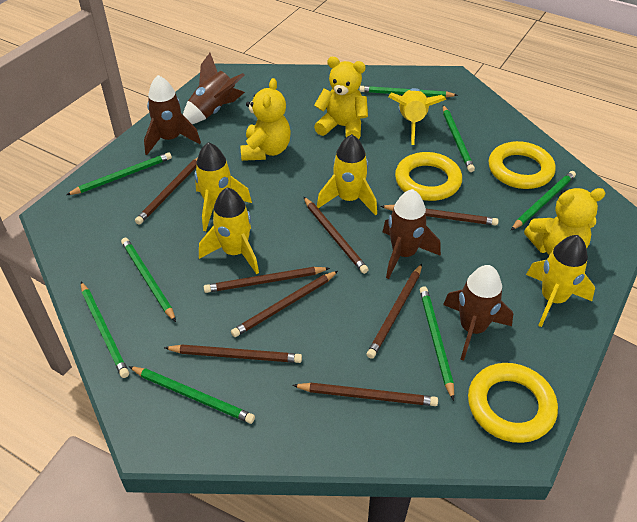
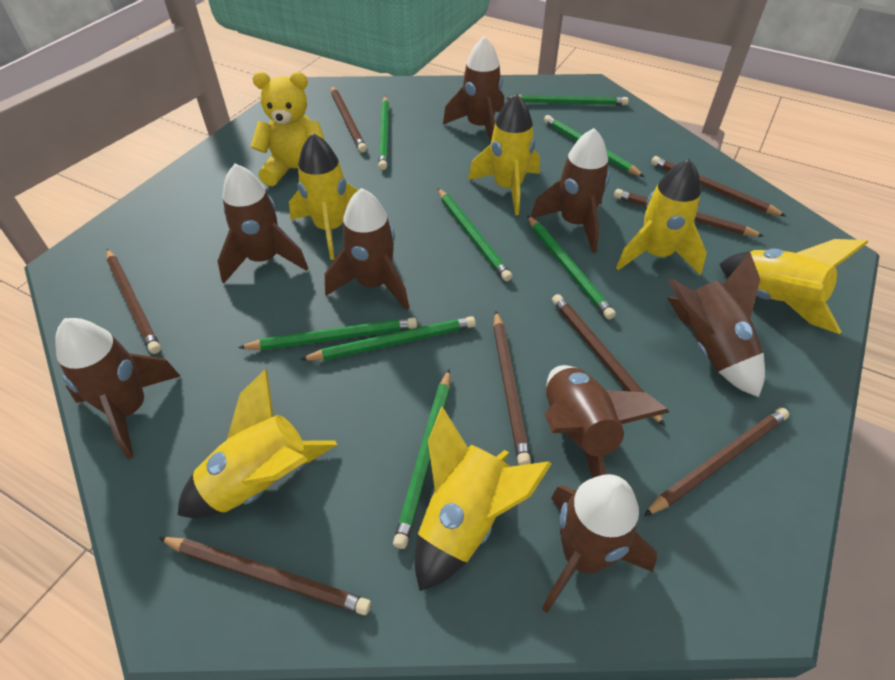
brown rocket: [144,75,201,155] [183,53,245,124] [383,189,441,279] [443,265,513,361] = 4 -> [55,318,180,459] [218,164,308,283] [325,188,409,310] [443,36,504,142] [531,128,610,253] [542,474,657,613] [545,365,669,478] [667,252,765,397] = 8
yellow ring: [395,152,462,201] [468,363,558,443] [489,141,556,189] = 3 -> none = 0
yellow rocket: [194,142,252,231] [199,187,259,274] [317,134,377,216] [388,88,446,145] [526,235,595,327] = 5 -> [177,369,337,518] [289,133,358,260] [415,407,552,591] [468,94,540,215] [616,159,707,275] [719,239,868,334] = 6
yellow teddy bear: [241,78,291,161] [314,57,368,139] [524,188,606,255] = 3 -> [250,72,325,187] = 1

